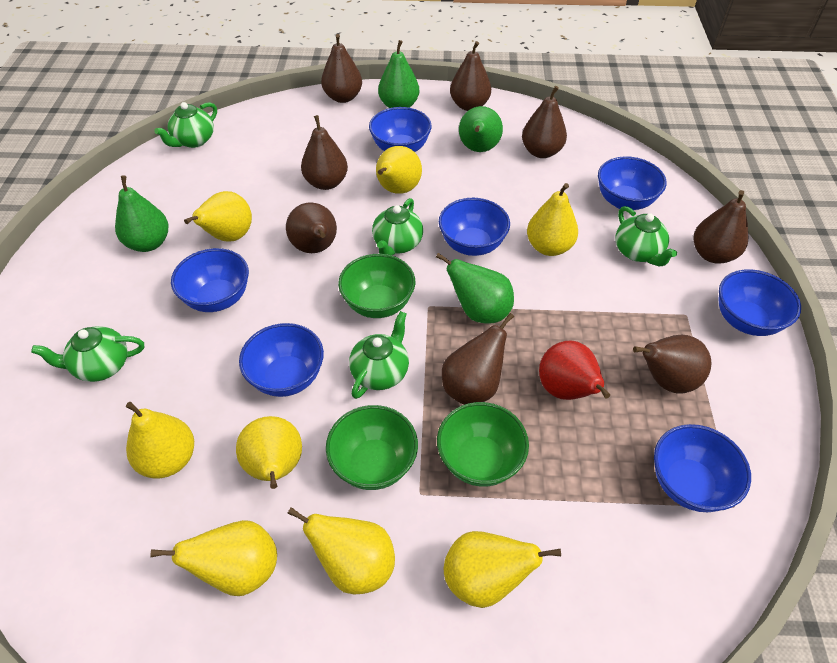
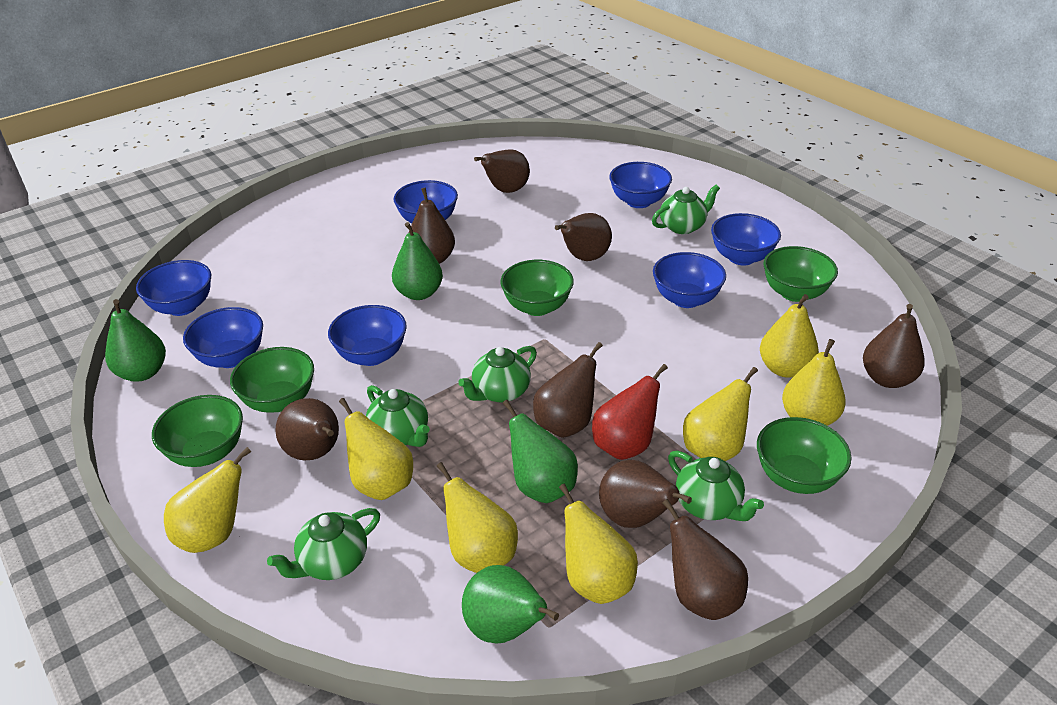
green bowl: [326,405,418,490] [338,254,415,318] [437,402,529,487] = 3 -> [152,395,243,467] [230,347,314,413] [500,260,574,316] [757,417,852,494] [763,246,838,302] = 5
yellow pear: [126,402,194,479] [151,520,277,596] [184,191,252,242] [236,416,302,489] [287,507,395,595] [376,146,422,194] [444,531,561,608] [527,183,578,256] = 8 -> [164,447,251,553] [339,398,413,500] [437,462,518,573] [559,484,638,604] [683,367,758,461] [760,294,819,377] [782,339,846,426] = 7

